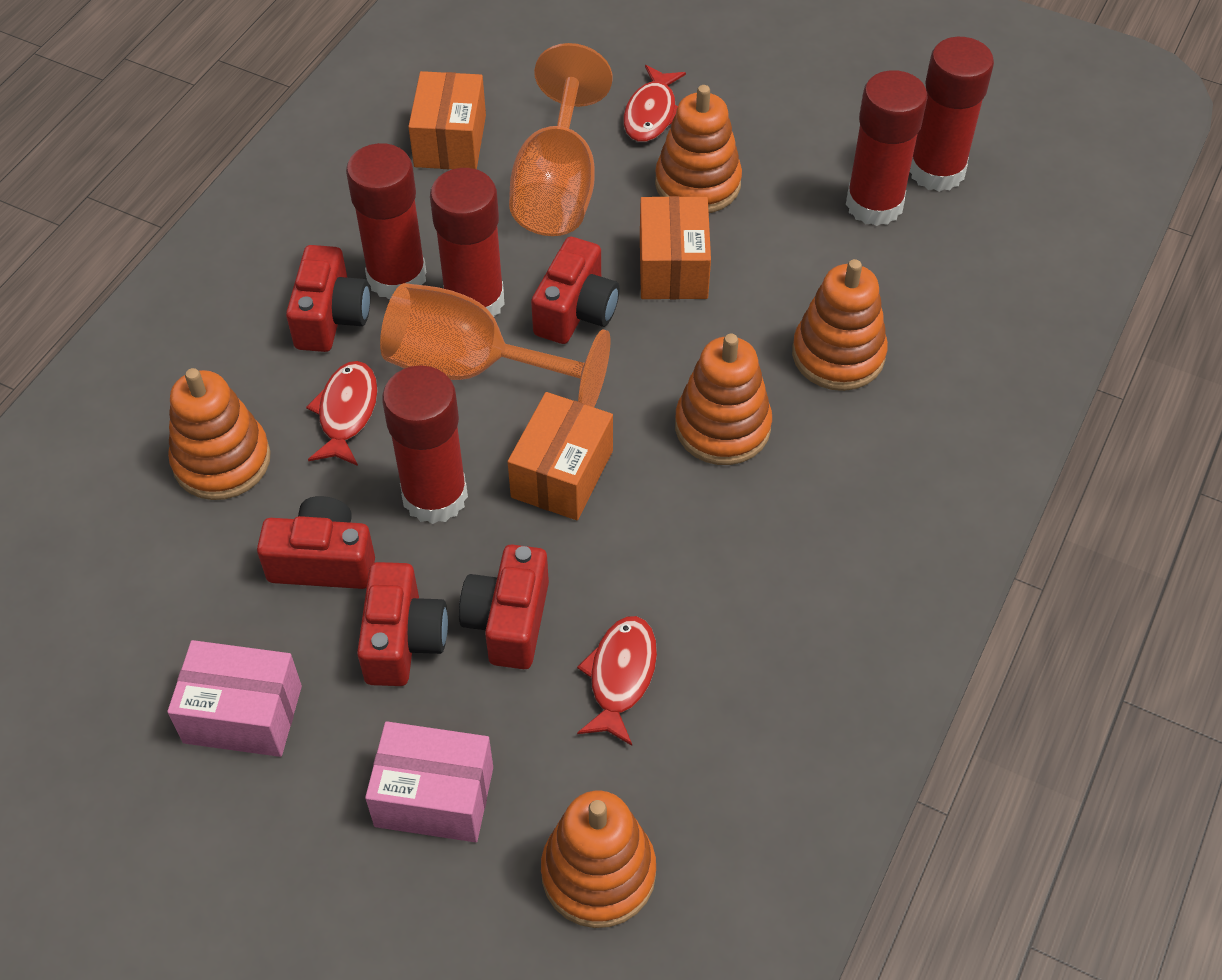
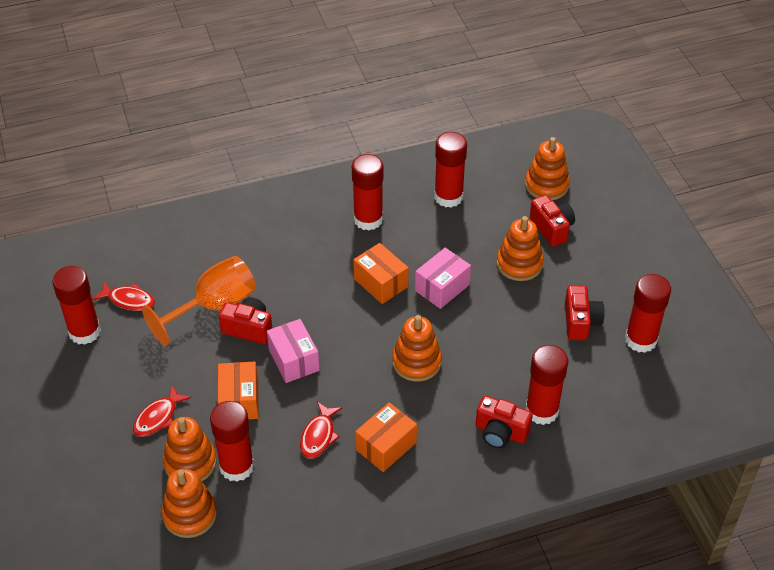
orange goblet: [380,283,610,407] [509,43,612,236] = 2 -> [142,256,256,346] = 1
red camera: [257,496,375,589] [286,245,370,352] [357,562,448,686] [459,544,549,669] [531,237,619,344] = 5 -> [219,297,272,344] [476,395,533,448] [530,195,575,247] [565,285,604,340] = 4
red glue stick: [346,143,426,300] [382,365,468,524] [430,168,505,317] [846,70,928,226] [910,37,994,192] = 5 -> [52,266,101,345] [210,401,254,482] [352,154,384,231] [434,132,467,208] [526,345,568,425] [625,274,671,353] = 6

